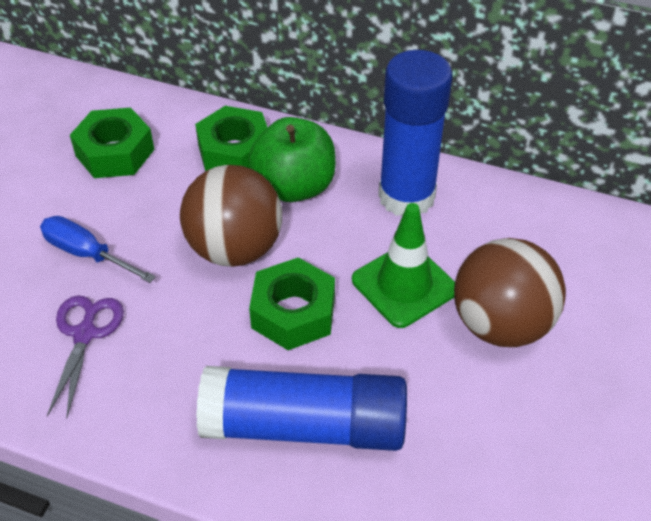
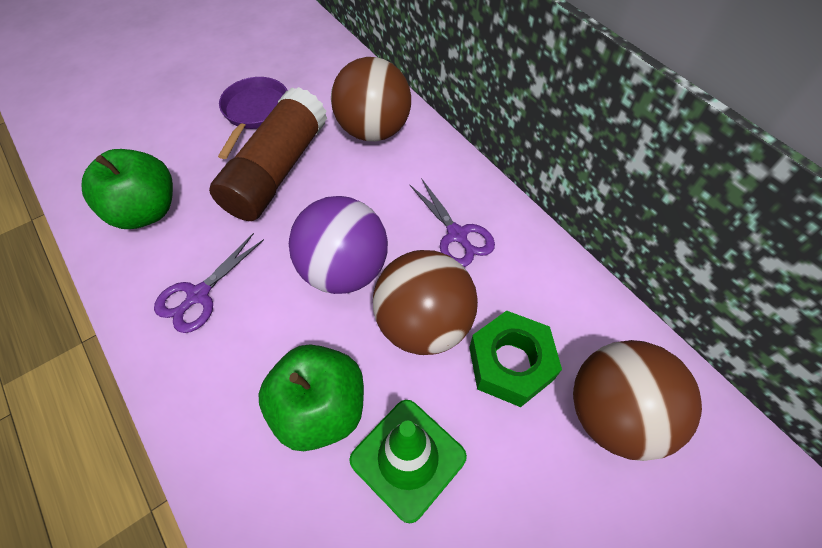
blue glue stick: [196,366,407,451] [378,50,452,216] = 2 -> none = 0
blue screwdriver: [40,216,155,283] = 1 -> none = 0
brown ball: [180,165,282,267] [454,238,566,347] = 2 -> [331,57,411,141] [373,250,478,355] [573,340,702,461] = 3
brown glue stick: none = 0 -> [209,87,327,221] = 1
green apple: [249,117,336,202] = 1 -> [82,149,173,229] [258,344,364,451] = 2
green nut: [70,108,154,178] [195,106,268,171] [249,257,335,350] = 3 -> [469,311,562,407] = 1
purple ball: none = 0 -> [289,196,388,294] = 1
purple pan: none = 0 -> [218,77,288,159] = 1
purple scissors: [47,295,124,419] = 1 -> [154,233,264,333] [409,178,495,267] = 2

